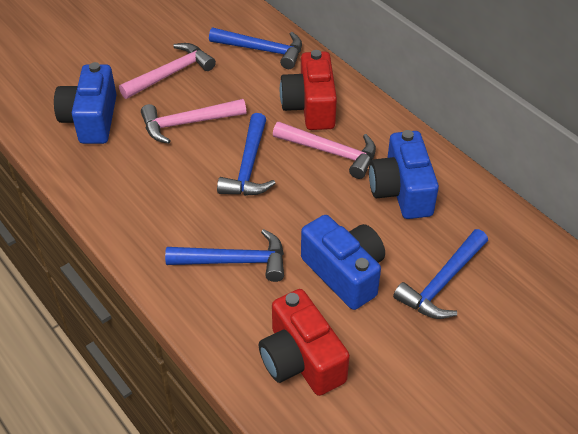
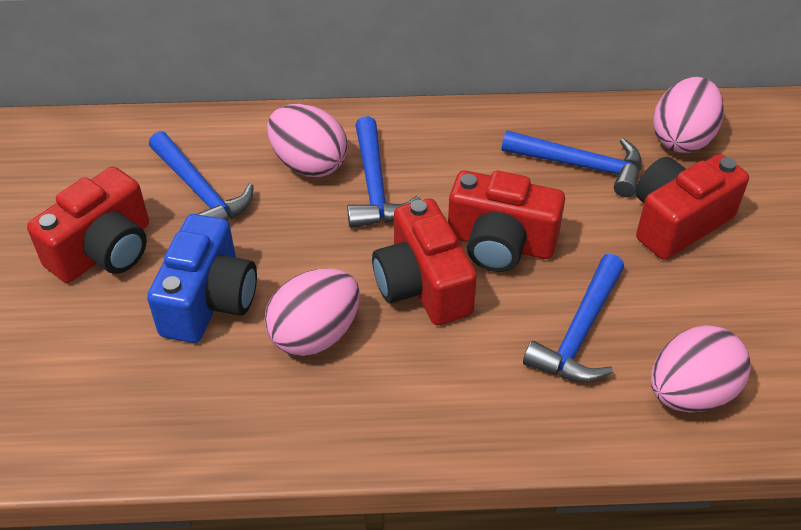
blue camera: [54,62,117,144] [301,215,385,310] [369,130,439,219] = 3 -> [147,214,257,343] = 1
pink egg: none = 0 -> [265,268,360,356] [267,104,348,177] [651,325,751,413] [653,77,724,153] = 4
pink hammer: [119,43,216,99] [141,99,247,144] [273,122,376,179] = 3 -> none = 0
red camera: [259,289,350,396] [280,50,337,130] = 2 -> [27,167,149,283] [372,198,477,325] [448,170,565,272] [635,154,749,260] = 4

